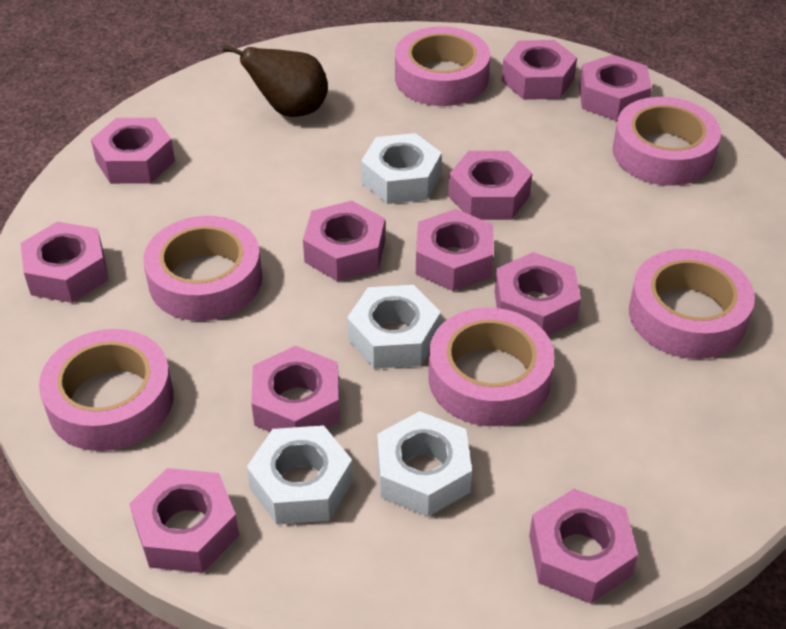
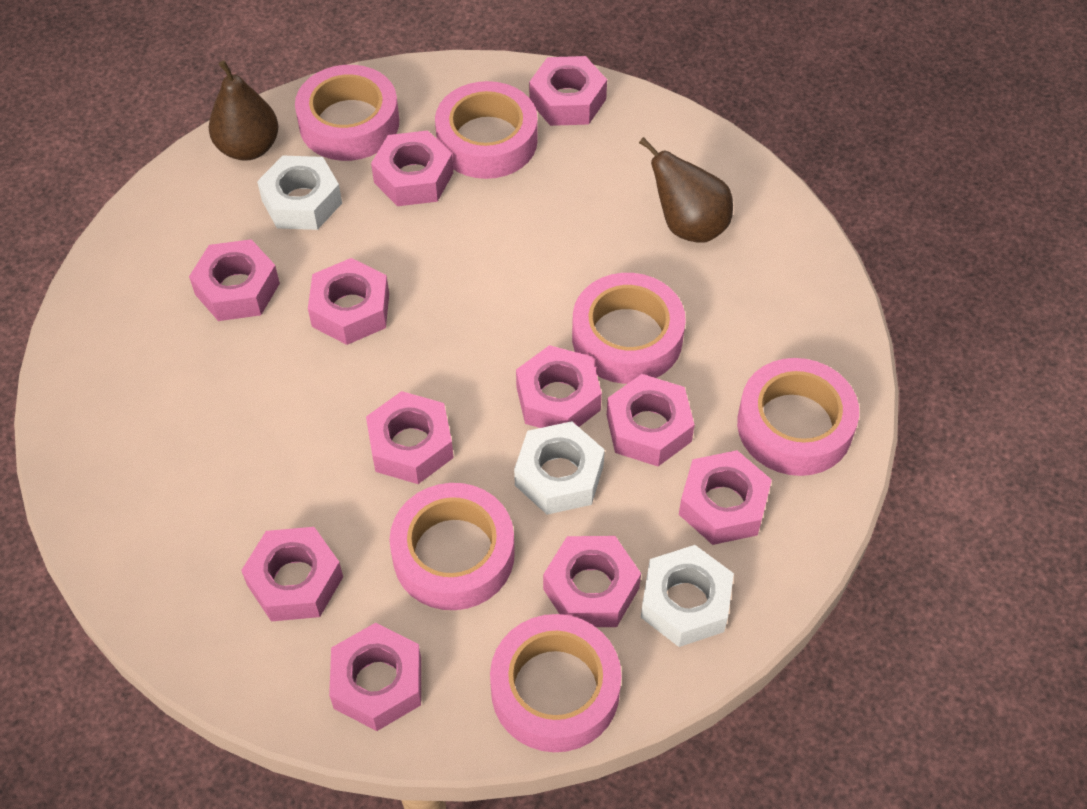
brown pear: [223,45,328,117] = 1 -> [208,61,279,161] [639,137,733,243] = 2
white nut: [247,425,353,525] [347,285,441,369] [361,133,442,204] [377,411,472,517] = 4 -> [257,156,342,230] [514,421,605,515] [641,545,734,647] = 3

